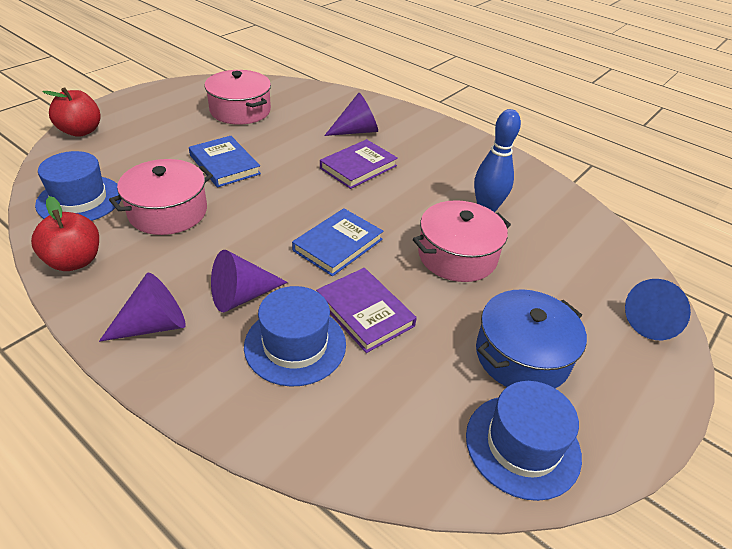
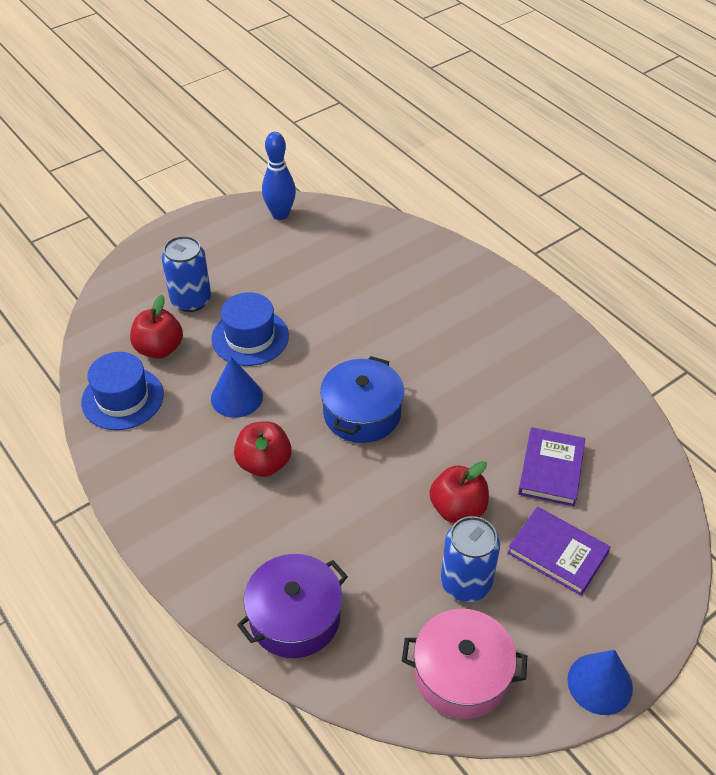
blue book: [189,136,261,187] [292,208,383,276] = 2 -> none = 0
blue can: none = 0 -> [162,236,211,312] [441,516,500,602] = 2
blue cone: [625,279,691,340] = 1 -> [211,357,263,418] [567,650,633,715] = 2
blue hat: [35,151,121,221] [244,286,346,387] [466,381,582,501] = 3 -> [81,352,164,430] [211,292,289,366] = 2
pink pot: [109,159,213,235] [205,70,271,125] [413,200,511,282] = 3 -> [402,609,527,719] = 1
purple cone: [99,273,186,342] [211,250,288,312] [324,93,378,136] = 3 -> none = 0
purple pot: none = 0 -> [237,554,348,658] = 1
red apple: [31,196,99,271] [42,87,101,137] = 2 -> [130,295,183,359] [234,421,292,477] [429,461,489,523] = 3

